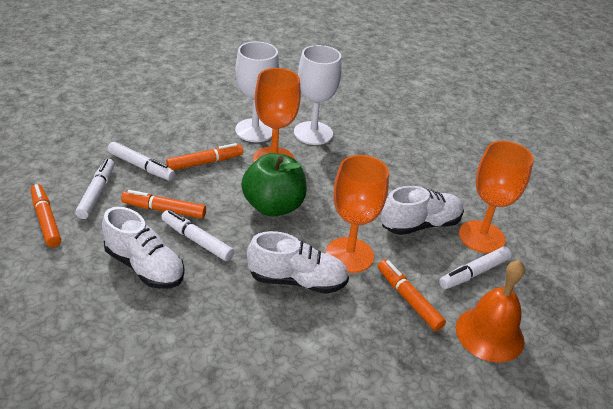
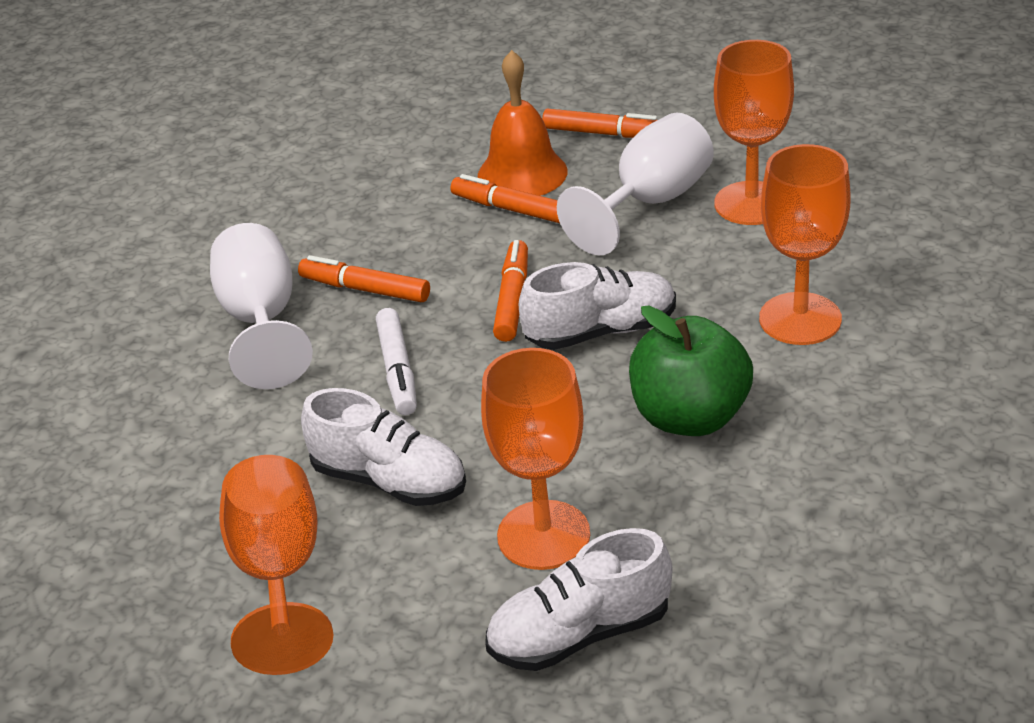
orange goblet: [253,68,301,162] [326,155,389,273] [459,141,534,253] = 3 -> [219,455,334,675] [481,348,590,570] [714,40,794,225] [759,144,851,345] = 4
white marker: [75,159,114,219] [108,142,175,181] [161,210,234,261] [439,246,512,289] = 4 -> [376,308,417,415] = 1

